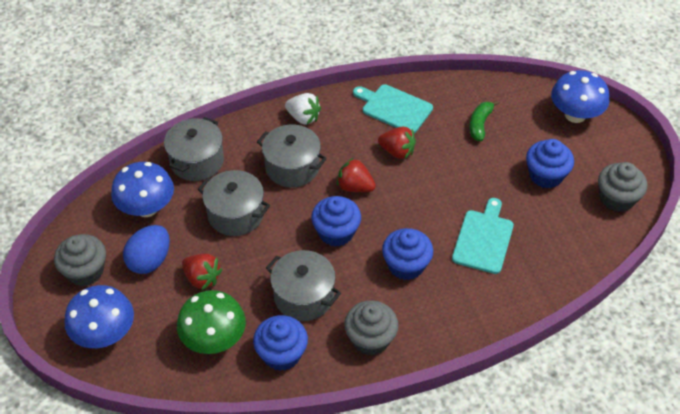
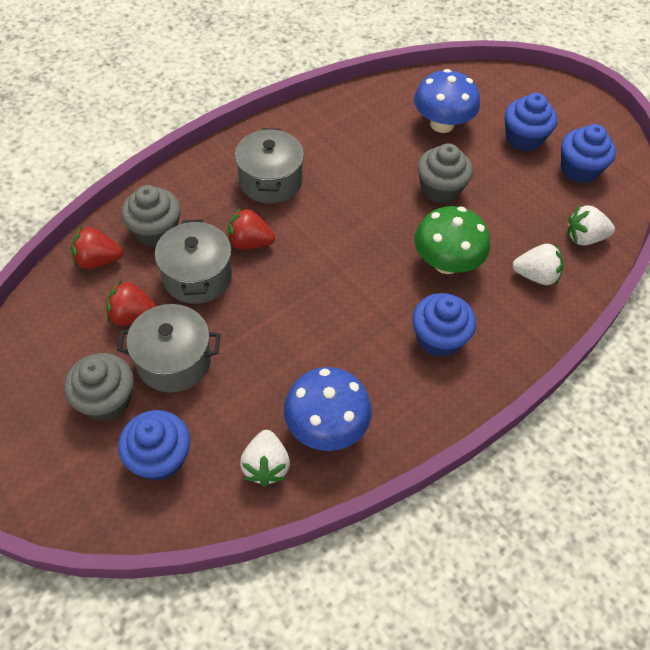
blue egg: [123,225,170,274] = 1 -> none = 0
blue mushroom: [65,285,134,348] [111,162,174,217] [551,70,609,123] = 3 -> [284,367,372,451] [414,69,480,133] = 2
green banana: [470,100,499,141] = 1 -> none = 0
grey pot: [164,117,224,181] [197,170,270,236] [257,124,327,187] [266,250,341,321] = 4 -> [117,304,221,393] [155,219,232,304] [235,128,304,204] = 3
turquoise cutting board: [353,84,433,133] [452,198,514,274] = 2 -> none = 0
white strawberry: [285,93,321,125] = 1 -> [240,430,290,486] [512,244,564,285] [567,205,615,246] = 3

